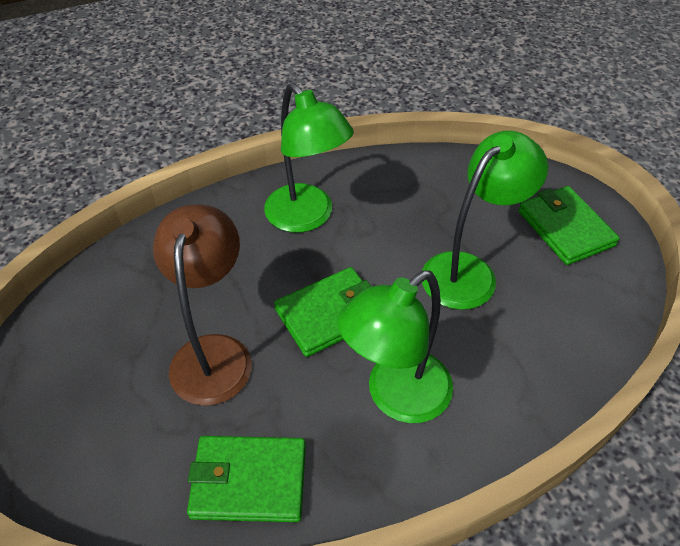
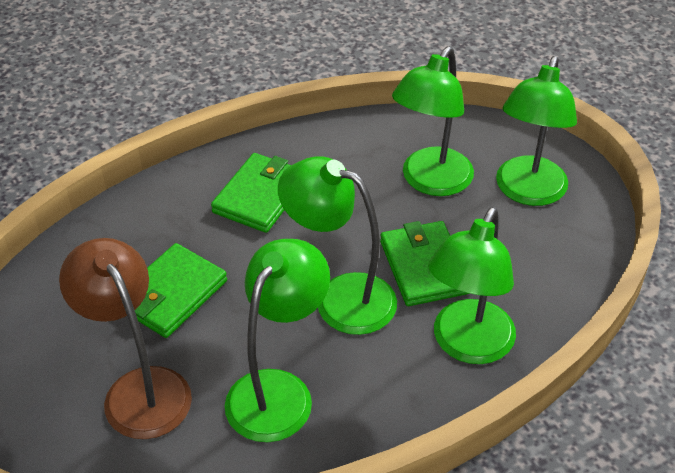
green lamp: [264,83,354,233] [337,270,453,423] [422,131,548,310] = 3 -> [225,239,330,442] [278,156,397,335] [392,46,474,196] [428,207,516,364] [496,56,577,206] = 5

